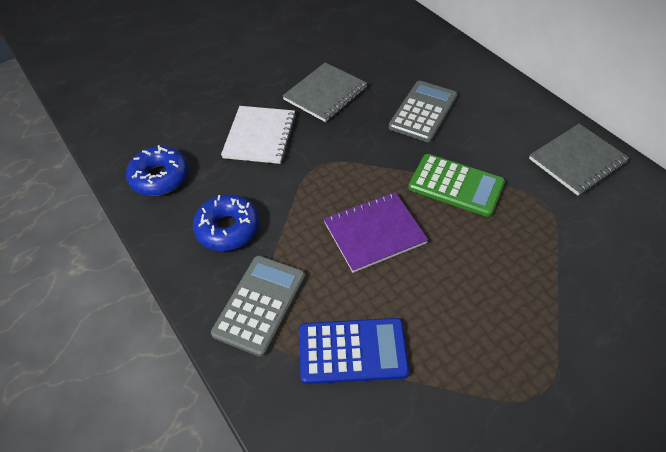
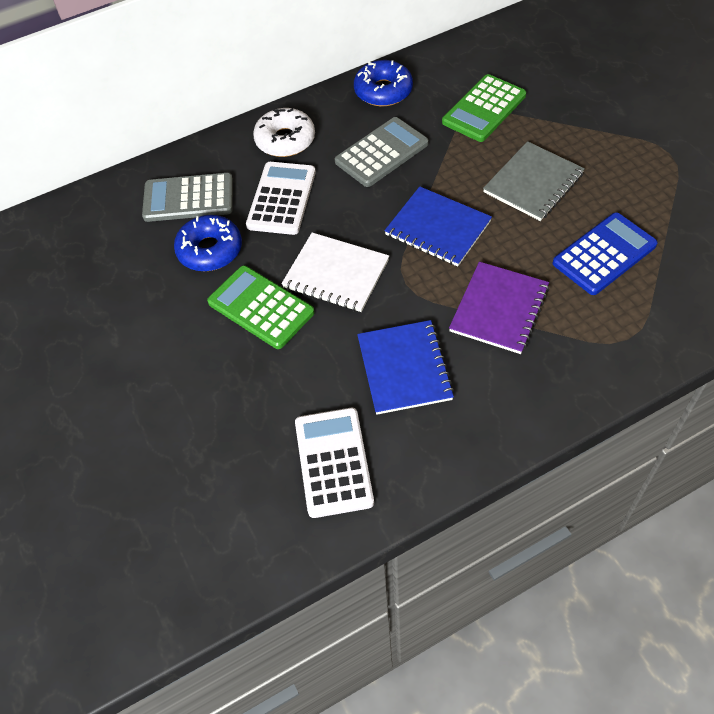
blue notebook: none = 0 -> [357,320,454,415] [384,186,492,267] = 2
green calculator: [408,154,505,217] = 1 -> [207,266,314,349] [442,74,526,142] = 2
grey notebook: [282,62,367,122] [529,124,630,196] = 2 -> [483,141,585,221] = 1
white calculator: none = 0 -> [246,162,316,235] [295,408,374,518] = 2
white donut: none = 0 -> [253,108,315,157] = 1

